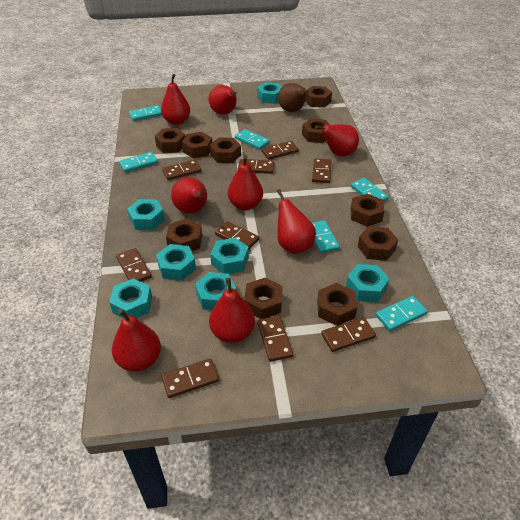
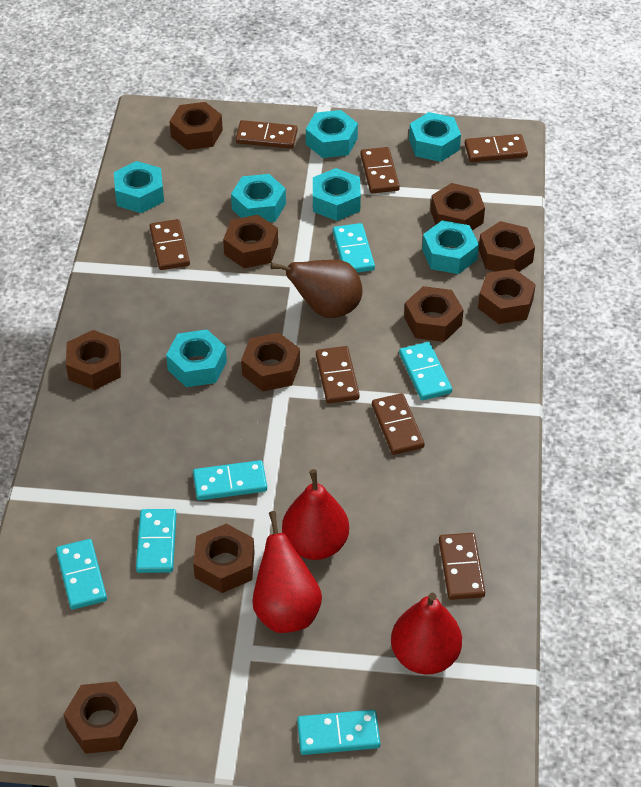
brown domino: [116,248,152,282] [161,358,219,398] [162,160,201,180] [215,221,259,249] [238,159,275,174] [257,316,293,362] [261,141,299,160] [312,158,331,183] [321,317,376,352] = 9 -> [150,219,190,270] [235,120,297,149] [316,346,360,403] [360,147,400,193] [372,393,425,455] [439,533,485,600] [464,134,528,162] = 7
red pear: [112,309,161,372] [161,74,190,125] [171,177,207,213] [209,85,237,115] [209,278,255,343] [228,155,263,210] [276,189,316,254] [315,124,359,156] = 8 -> [252,511,322,633] [282,469,349,560] [391,593,462,674] = 3

